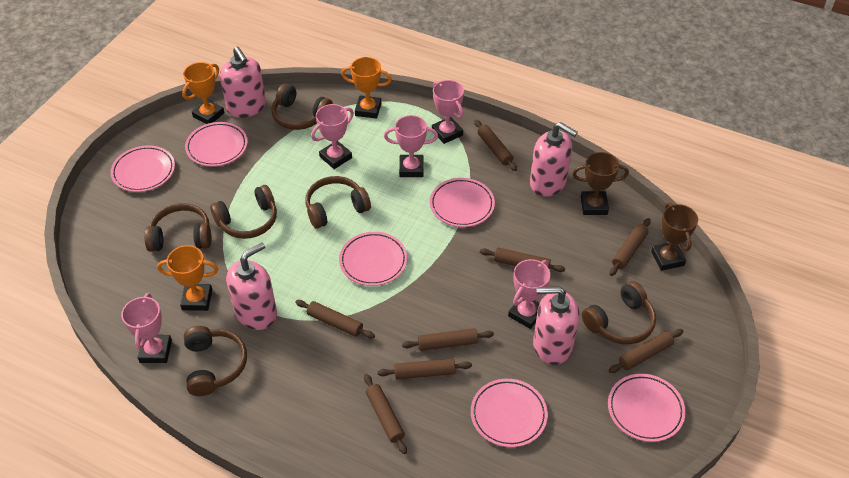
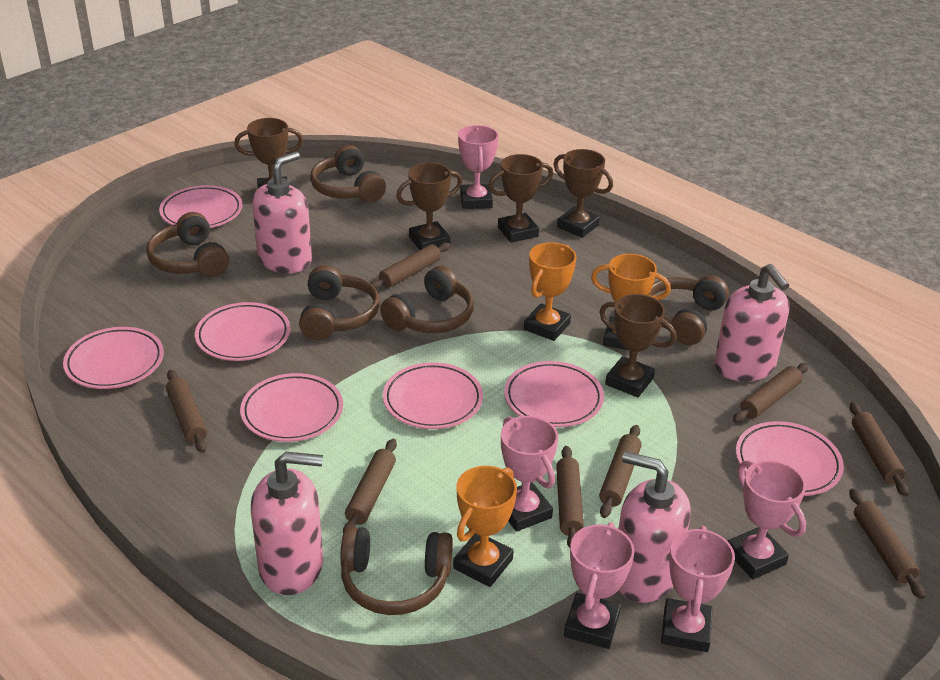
brown trophy: [572,152,629,215] [651,202,698,271] = 2 -> [234,118,303,188] [396,163,462,250] [488,154,553,243] [554,149,613,238] [599,294,677,397] = 5
pink plate: [110,145,175,192] [185,122,248,166] [339,232,407,286] [430,178,495,227] [471,379,548,447] [608,374,686,442] = 6 -> [63,327,164,389] [159,185,243,228] [195,302,290,361] [240,373,343,442] [383,362,483,429] [504,361,604,427] [736,421,844,496] = 7

